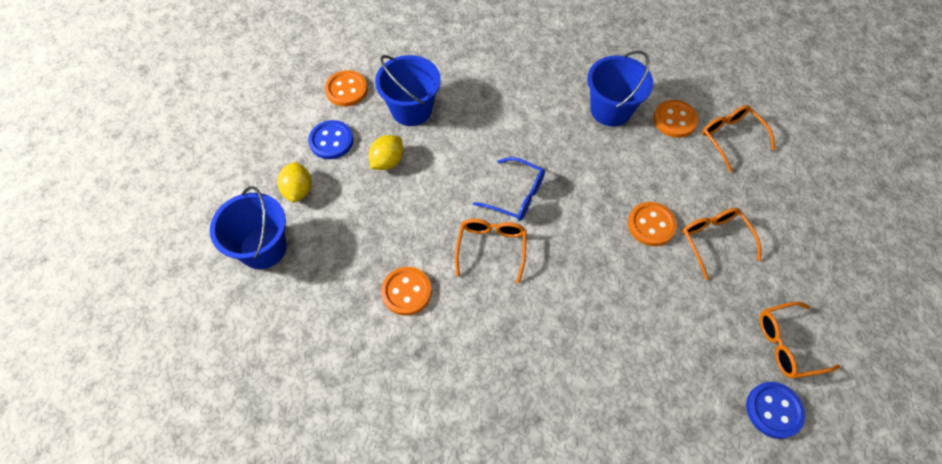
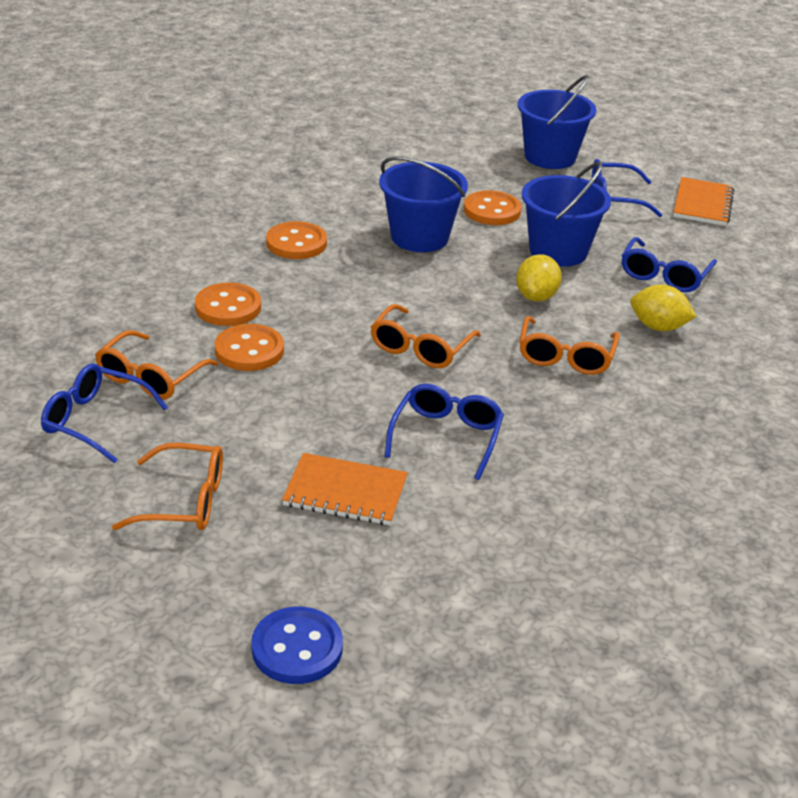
blue button: [308,120,353,159] [746,382,806,439] = 2 -> [251,607,343,684] = 1
blue glasses: [473,157,545,221] = 1 -> [41,363,168,463] [385,384,504,480] [592,159,663,217] [622,237,717,292] = 4
orange notebook: none = 0 -> [282,453,408,525] [673,177,734,226] = 2

